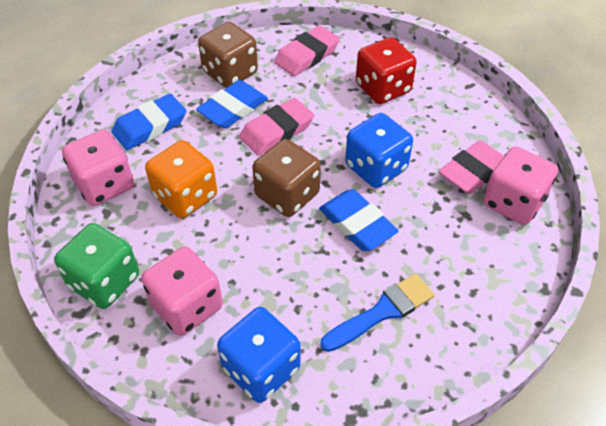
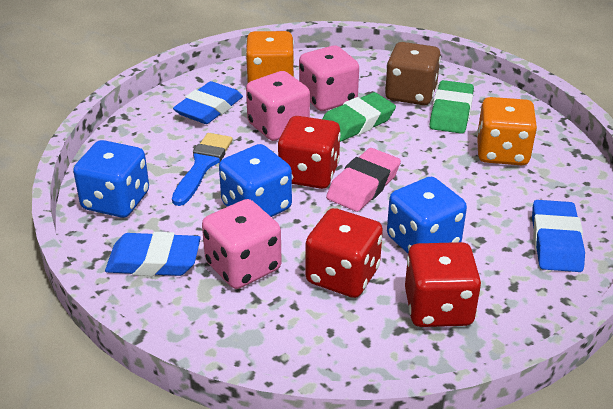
blue dice: [217,307,301,403] [345,113,413,188] = 2 -> [73,140,149,218] [219,144,292,217] [387,177,467,253] = 3
brown dice: [198,22,258,88] [252,139,321,217] = 2 -> [385,42,441,105] = 1
green dice: [54,223,139,309] = 1 -> none = 0
green eraser: none = 0 -> [322,92,396,142] [430,80,474,134] = 2
orange dice: [145,140,217,218] = 1 -> [246,31,295,83] [477,97,537,165] = 2
pink eraser: [239,98,314,156] [274,26,340,76] [439,140,504,194] = 3 -> [326,148,401,212] = 1
red dice: [356,37,416,104] = 1 -> [278,116,341,189] [305,208,383,298] [405,242,481,327] = 3

